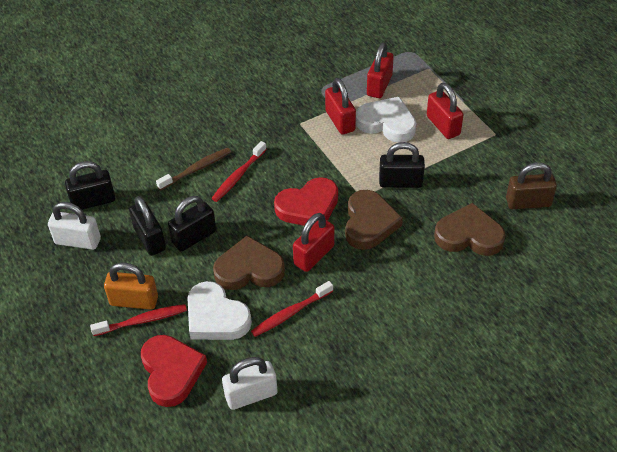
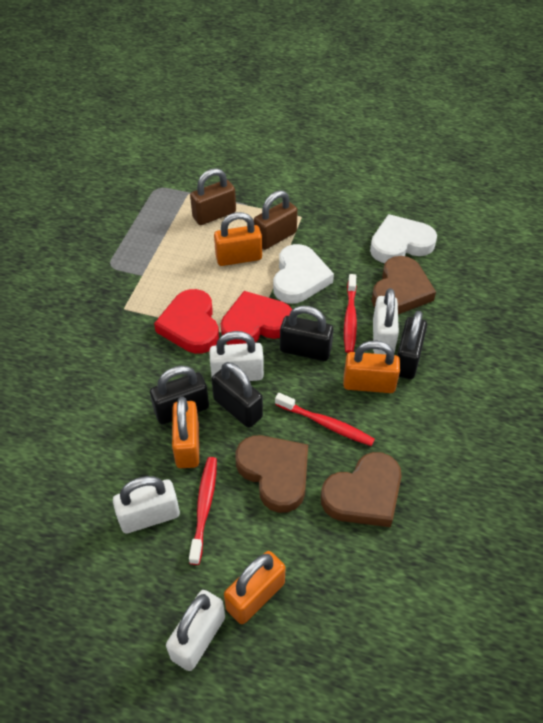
brown padlock: [506,162,557,209] = 1 -> [190,168,236,225] [254,190,298,250] = 2
brown toothbrush: [156,148,231,191] = 1 -> none = 0
orange padlock: [104,262,158,310] = 1 -> [172,397,199,468] [214,212,262,266] [224,551,286,624] [343,341,400,393] = 4
red padlock: [293,213,334,272] [325,78,356,135] [367,43,394,98] [427,83,464,139] = 4 -> none = 0
white padlock: [48,202,101,250] [222,357,278,410] = 2 -> [113,476,180,533] [166,590,225,671] [209,331,264,381] [373,288,399,354] = 4

